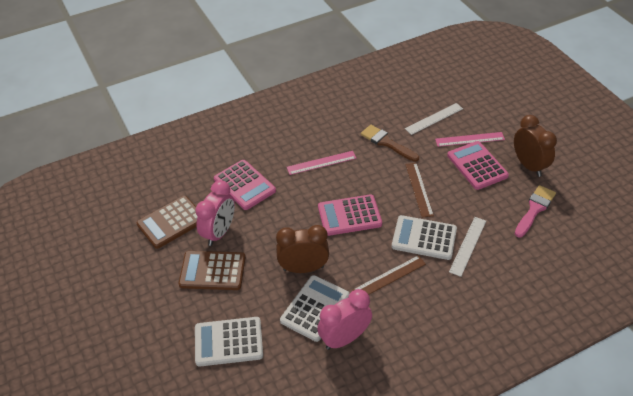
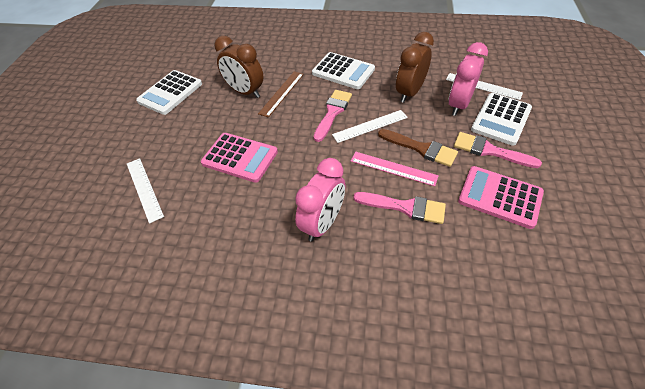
brown calculator: [136,196,198,249] [179,251,245,290] = 2 -> none = 0
brown ruler: [353,255,426,295] [405,163,434,218] = 2 -> [258,71,304,117] = 1
pink brush: [515,185,556,237] = 1 -> [314,90,352,142] [353,192,446,224] [454,132,542,168] = 3
pink calculator: [214,160,276,210] [318,194,382,236] [447,141,509,190] = 3 -> [201,133,278,183] [458,166,544,229] = 2
pink ruler: [287,151,357,175] [435,132,505,147] = 2 -> [351,152,439,186] = 1
white ruler: [405,103,463,135] [449,217,486,277] = 2 -> [127,158,164,224] [332,110,408,143] [446,73,523,100] = 3

